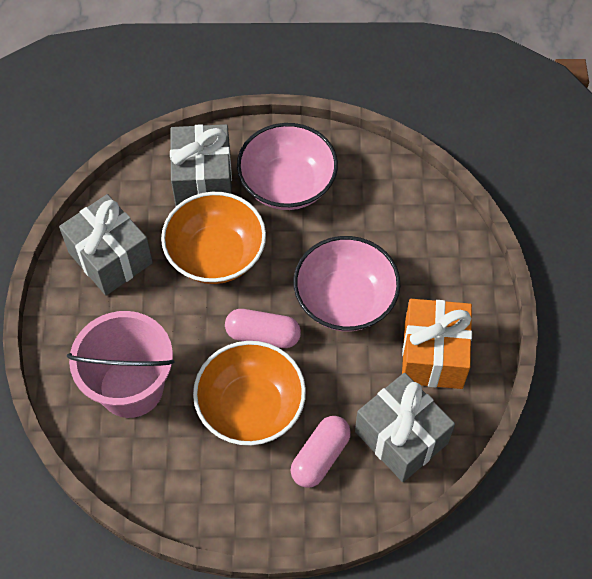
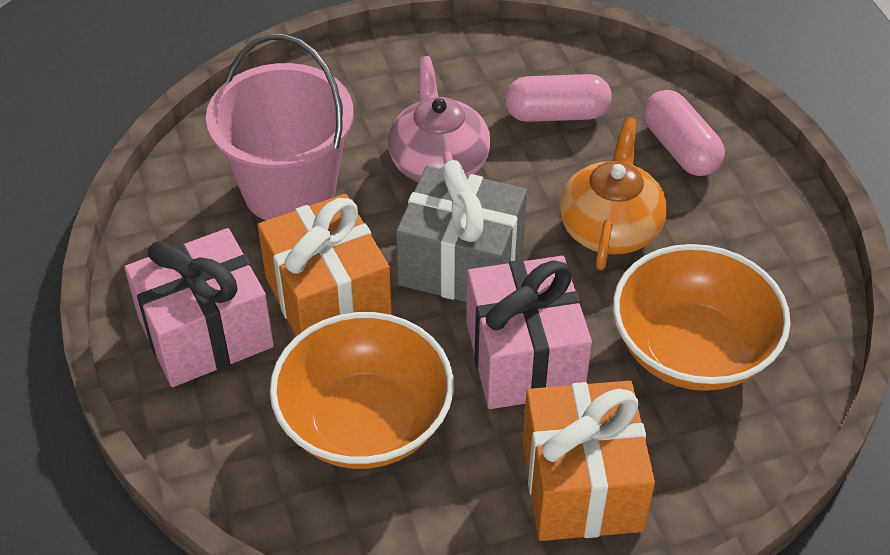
grey gift: [59,194,153,295] [170,124,232,206] [355,373,455,482] = 3 -> [396,160,527,302] = 1
orange gift: [402,299,472,389] = 1 -> [258,194,392,336] [522,381,655,541] = 2
orange teapot: none = 0 -> [559,117,667,270] = 1
pink bowl: [237,123,338,210] [293,236,400,332] = 2 -> none = 0
pink gift: none = 0 -> [124,228,274,387] [466,256,592,409] = 2
pink teapot: none = 0 -> [388,56,491,182] = 1

